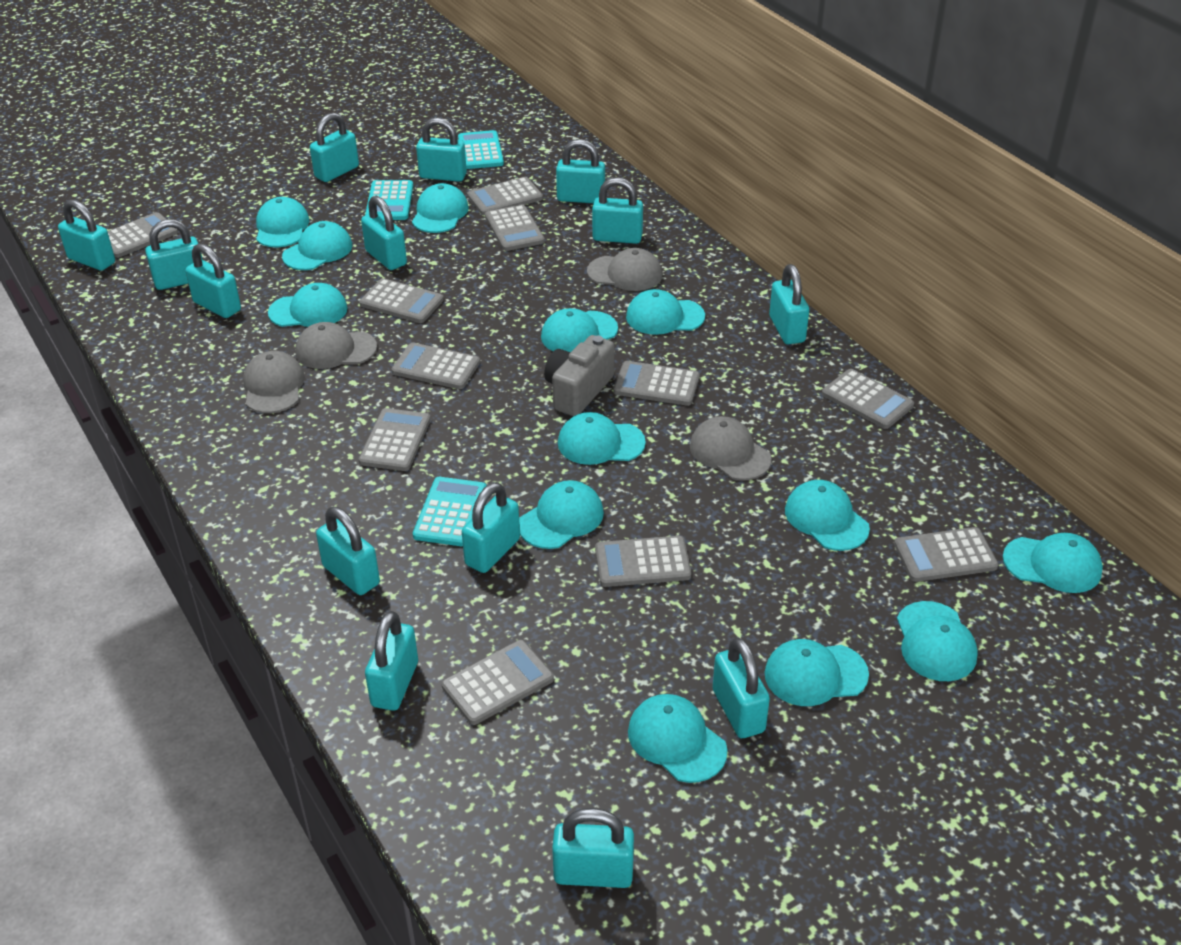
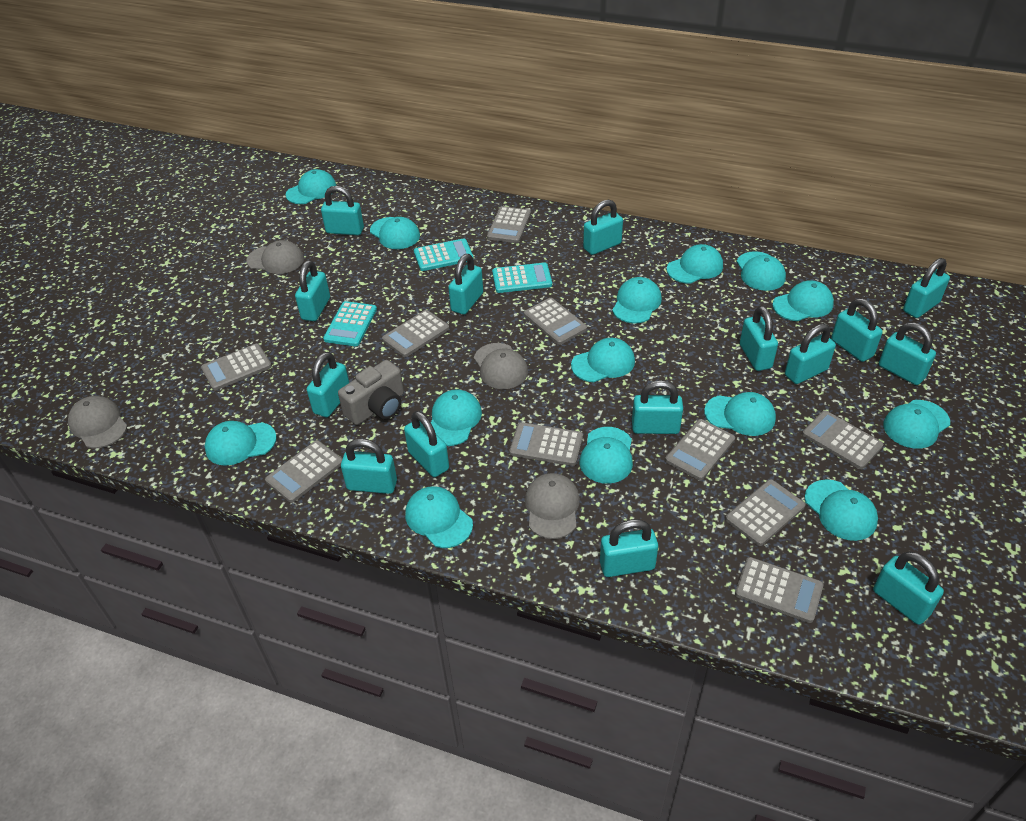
grey calculator: [108,212,178,258] [359,278,444,323] [359,408,431,471] [392,342,480,389] [442,640,554,725] [467,177,543,215] [485,204,545,251] [595,536,692,587] [614,361,700,406] [822,369,914,429] [894,527,998,582] = 11 -> [201,344,272,390] [265,440,342,503] [382,310,449,357] [487,206,531,243] [510,422,583,466] [524,298,587,345] [665,419,735,480] [725,479,805,546] [735,557,823,623] [802,411,883,469] = 10
turquoise cap: [256,197,310,248] [268,283,348,327] [282,221,353,270] [412,183,469,233] [519,480,604,549] [541,308,618,352] [558,412,646,465] [626,289,705,335] [628,694,727,783] [765,639,869,706] [785,480,870,551] [897,601,978,681] [1003,533,1103,593] = 13 -> [205,421,277,466] [286,169,337,204] [370,217,420,249] [405,486,473,548] [431,389,482,446] [571,338,635,382] [580,427,633,484] [612,277,662,323] [667,244,723,284] [704,392,776,436] [737,251,786,291] [773,280,834,321] [805,479,878,541] [884,400,950,449] = 14
turquoise padlock: [58,199,115,271] [145,219,203,290] [185,243,241,318] [310,113,359,182] [316,507,380,595] [361,196,407,270] [365,611,418,711] [416,117,467,182] [462,482,520,573] [552,808,634,888] [556,139,605,203] [592,177,643,244] [713,637,770,738] [769,264,809,344] = 14 -> [295,260,330,321] [307,352,349,417] [321,186,364,235] [341,439,397,494] [404,411,449,477] [448,254,483,315] [583,200,623,255] [600,519,658,577] [632,380,683,434] [740,306,778,371] [785,324,836,384] [831,298,883,362] [873,552,944,625] [879,322,936,385] [903,258,950,318] = 15

